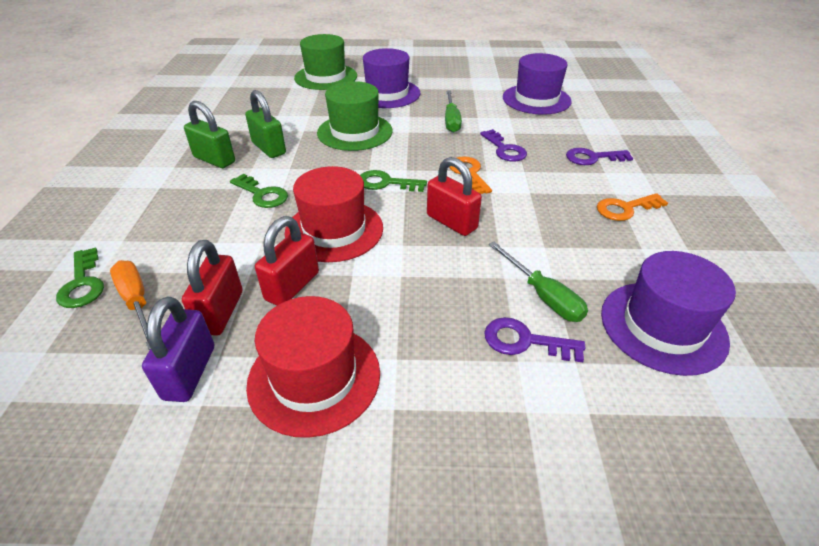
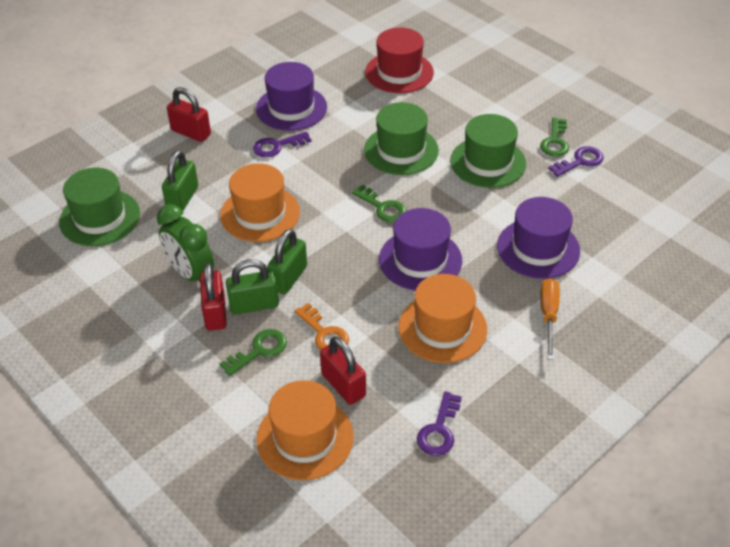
green clock: none = 0 -> [157,204,214,282] = 1
green hat: [294,34,357,90] [317,81,393,151] = 2 -> [59,168,140,246] [364,102,439,175] [450,114,526,188] = 3
green padlock: [184,101,235,168] [245,90,286,158] = 2 -> [162,150,198,211] [226,259,279,315] [267,229,307,295] = 3
green screwdriver: [445,91,462,133] [489,242,588,322] = 2 -> none = 0
orange hat: none = 0 -> [220,163,300,242] [256,380,354,480] [398,274,487,363] = 3
orange key: [449,156,492,194] [597,193,668,221] = 2 -> [295,303,349,350] = 1
purple padlock: [142,297,214,402] = 1 -> none = 0
red hat: [246,296,380,438] [285,166,383,262] = 2 -> [365,28,434,93] = 1

